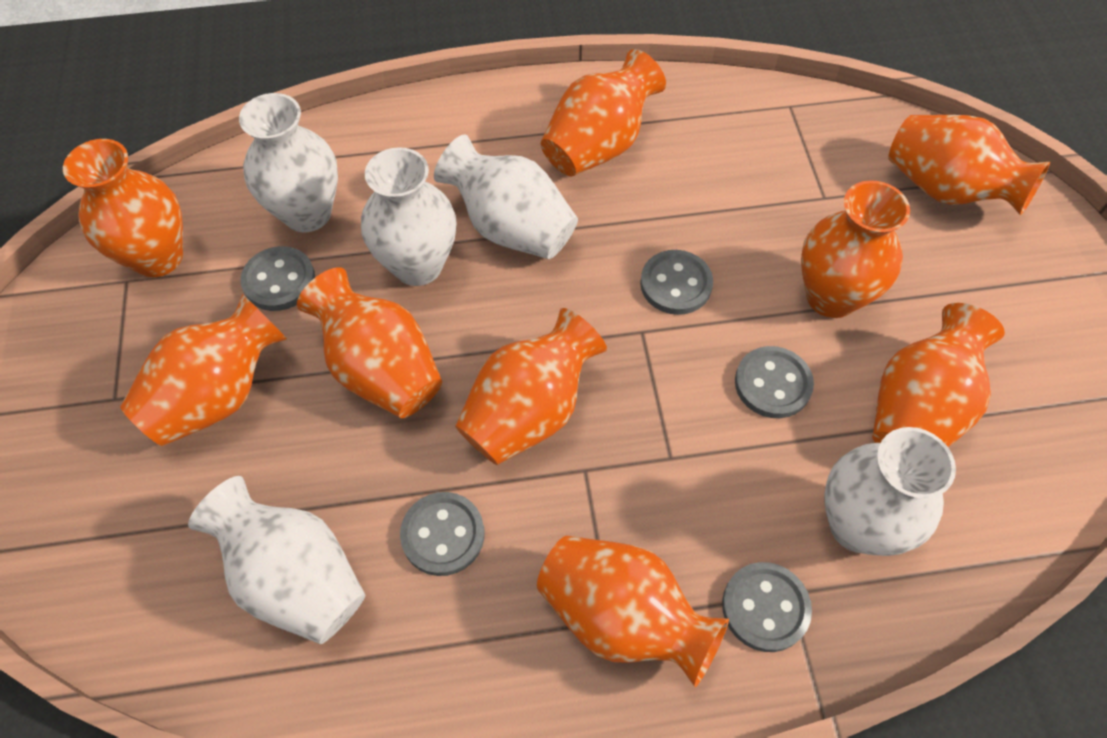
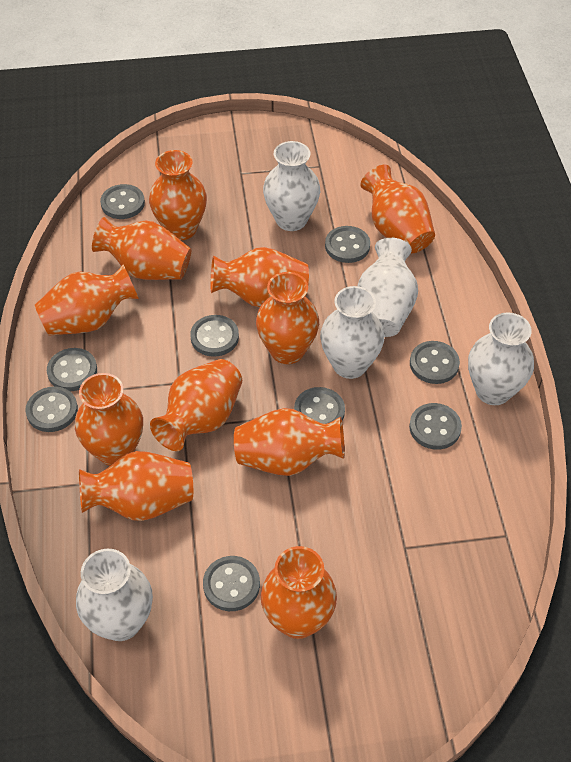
grey button: [240,246,315,311] [400,492,484,576] [640,250,713,315] [722,562,812,652] [735,346,814,418] = 5 -> [26,386,78,432] [47,348,97,391] [100,184,145,219] [190,315,239,357] [203,556,260,611] [294,387,345,424] [325,226,370,263] [409,403,462,450] [410,341,460,384] = 9
orange vase: [63,139,183,277] [120,294,287,446] [297,267,442,418] [455,308,607,465] [537,536,729,687] [541,49,666,176] [801,180,910,318] [872,303,1005,447] [888,115,1050,215] = 9 -> [35,265,139,336] [75,373,143,466] [79,451,193,521] [92,217,191,280] [149,150,207,240] [150,359,242,451] [211,247,309,308] [234,408,345,476] [256,272,319,364] [261,546,337,639] [360,165,435,253] = 11

